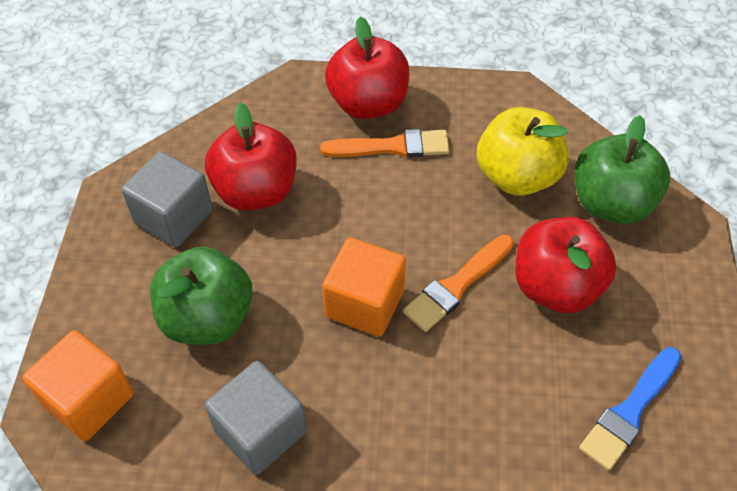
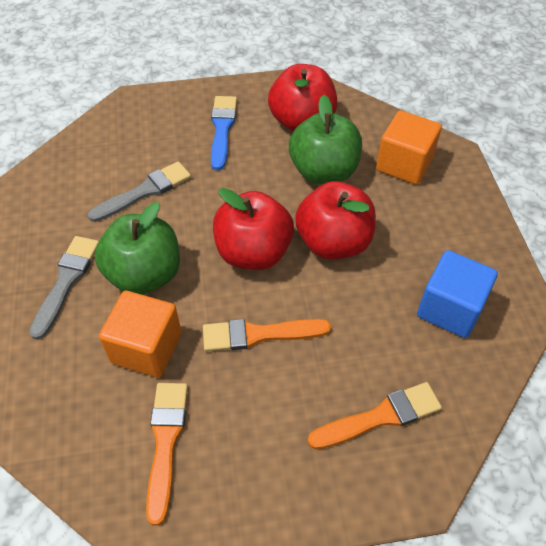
blue cube: none = 0 -> [417,250,498,338] = 1
grey brush: none = 0 -> [29,236,99,340] [88,161,191,222] = 2
grey cube: [121,151,213,247] [205,361,307,475] = 2 -> none = 0
orange brush: [320,129,450,158] [403,235,514,332] = 2 -> [146,383,188,526] [203,319,331,352] [308,382,442,449] = 3
yellow apple: [477,107,569,196] = 1 -> none = 0

